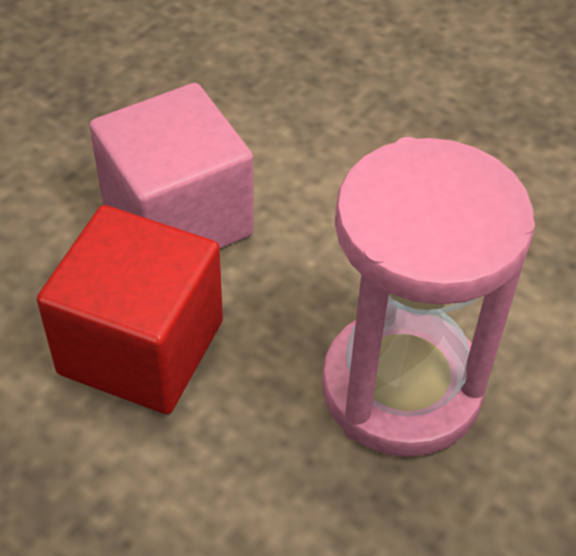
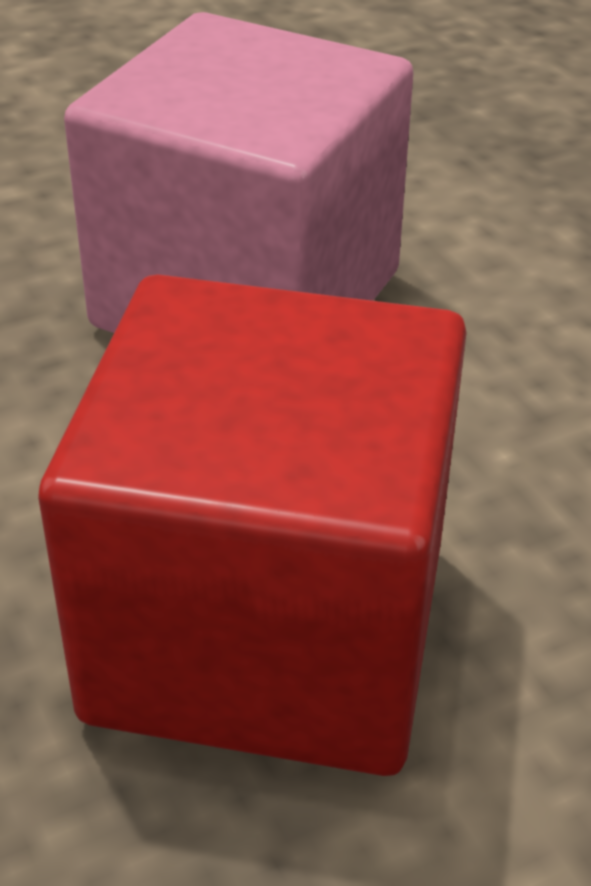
pink hourglass: [322,137,535,457] = 1 -> none = 0

